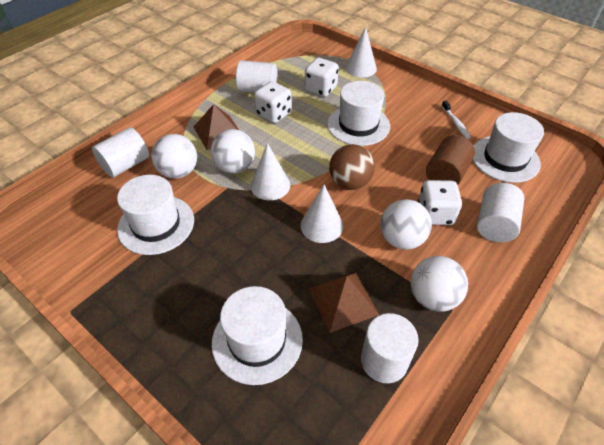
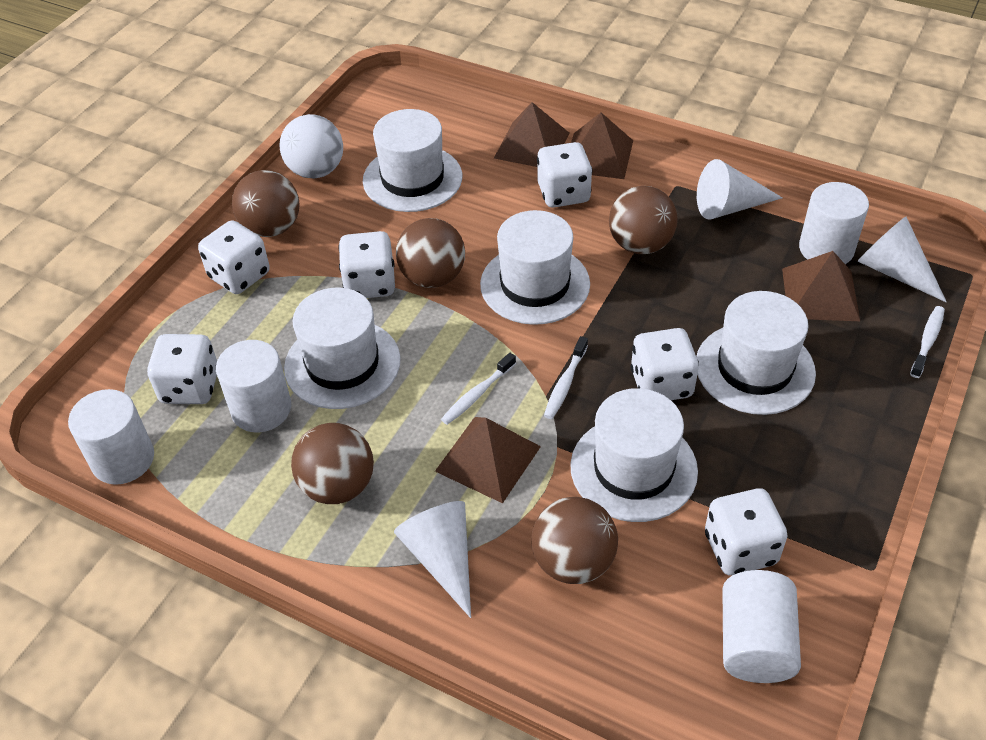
brown ball: [329,144,375,190] = 1 -> [232,170,300,237] [291,423,374,504] [396,218,465,288] [531,497,618,584] [609,186,678,254] = 5
brown cylinder: [426,135,475,185] = 1 -> none = 0
brown pyramid: [194,104,239,150] [309,273,379,333] = 2 -> [435,417,541,503] [494,102,569,167] [571,112,633,179] [782,251,860,321] = 4
white ball: [151,134,197,179] [211,129,255,173] [380,199,432,250] [411,256,468,312] = 4 -> [279,114,343,179] = 1
white dice: [254,81,292,123] [305,58,339,97] [418,180,462,225] = 3 -> [147,334,217,404] [198,220,270,294] [338,231,395,298] [537,142,592,208] [631,328,699,400] [705,488,788,575] = 6
white hat: [117,175,194,255] [212,286,303,385] [327,81,390,146] [473,112,544,183] = 4 -> [284,288,401,409] [363,109,462,212] [480,210,590,325] [570,388,698,522] [696,291,816,415] = 5
white toothbrush: [442,101,471,139] = 1 -> [441,353,516,425] [544,336,588,419] [910,306,945,378] = 3

